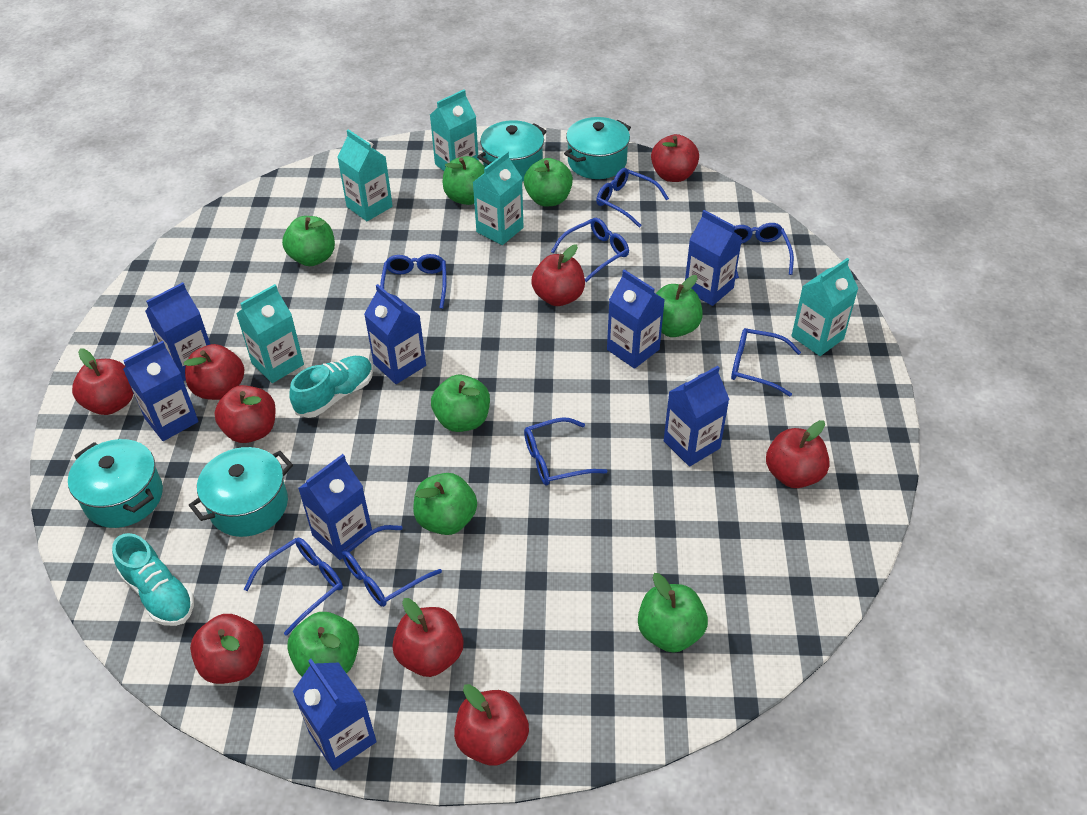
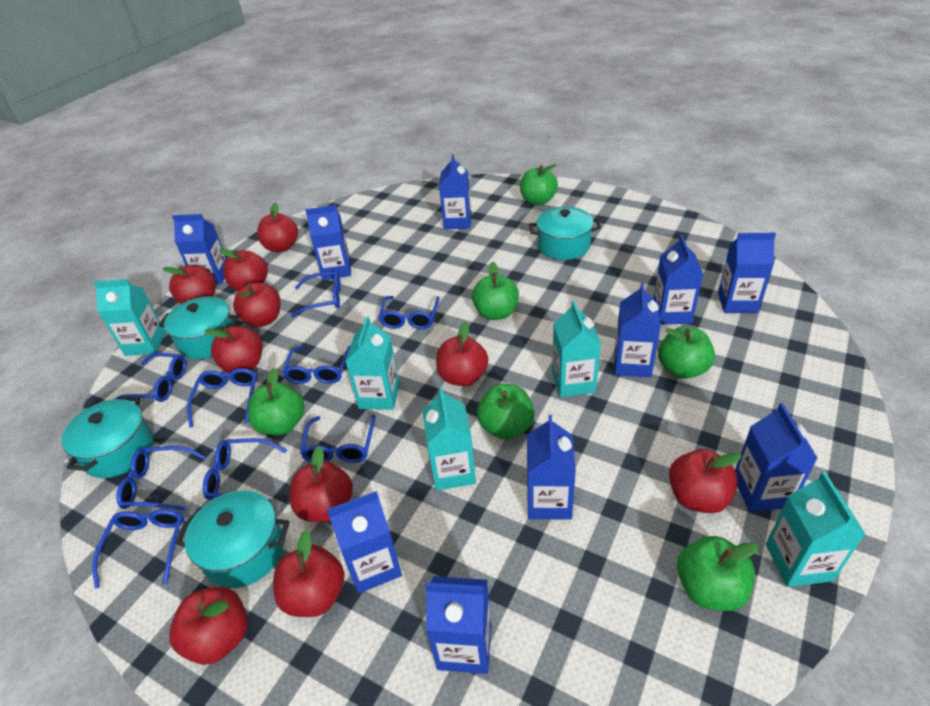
blue carton: [123,341,199,441] [145,282,210,381] [292,659,377,770] [298,454,372,560] [364,284,426,384] [607,269,665,369] [664,366,730,467] [685,210,742,306] = 8 -> [172,214,227,284] [305,205,351,280] [327,491,402,594] [425,576,492,674] [439,154,471,230] [527,415,576,520] [614,283,661,378] [653,235,704,325] [718,233,776,313] [735,403,818,512] = 10
blue glasses: [244,538,343,636] [341,525,442,607] [380,254,447,309] [524,417,607,485] [551,218,629,282] [596,168,669,228] [731,328,801,397] [734,223,794,279] = 8 -> [92,509,184,589] [115,353,186,402] [116,446,206,511] [187,368,257,428] [203,438,287,503] [283,345,351,384] [291,270,341,318] [300,414,376,463] [379,296,440,329] = 9
green apple: [282,216,335,266] [287,612,359,677] [413,473,477,535] [431,375,490,432] [443,156,485,205] [524,158,573,206] [638,573,708,653] [656,275,703,337] = 8 -> [248,368,304,435] [472,262,519,320] [477,384,535,440] [520,164,558,205] [658,327,715,379] [677,536,759,611] = 6
red apple: [72,348,134,415] [184,344,244,400] [190,614,264,684] [214,385,276,443] [392,598,464,677] [454,684,529,766] [531,244,585,306] [651,134,699,182] [766,420,830,488] = 9 -> [163,265,216,304] [169,586,248,665] [204,326,263,373] [219,248,268,291] [233,283,281,327] [257,203,298,252] [273,530,345,617] [289,446,353,522] [436,322,488,386] [669,449,742,513] = 10
turquoise shoe: [112,533,194,626] [290,356,373,418] = 2 -> none = 0

